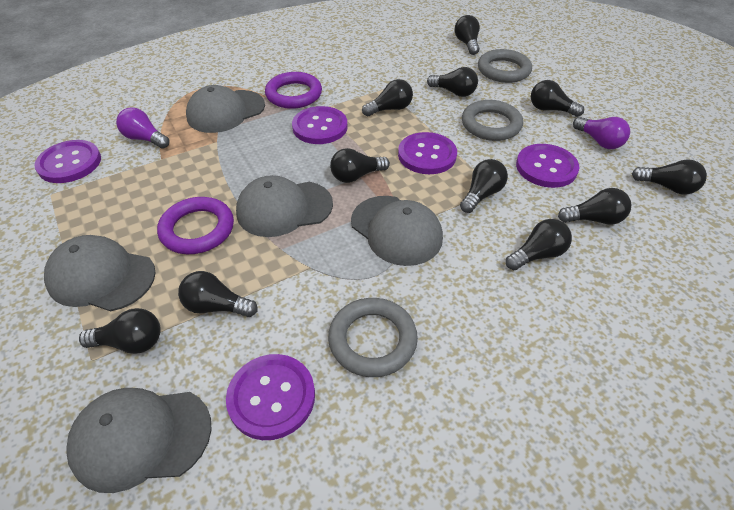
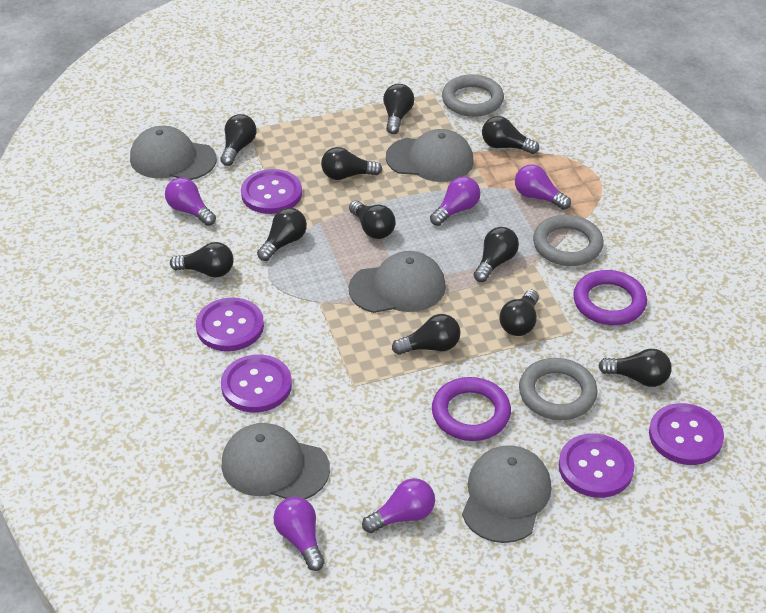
purple light bulb: [116,107,169,149] [573,117,630,149] = 2 -> [165,177,216,226] [273,497,325,571] [362,478,435,533] [430,176,480,226] [515,164,571,210] = 5

